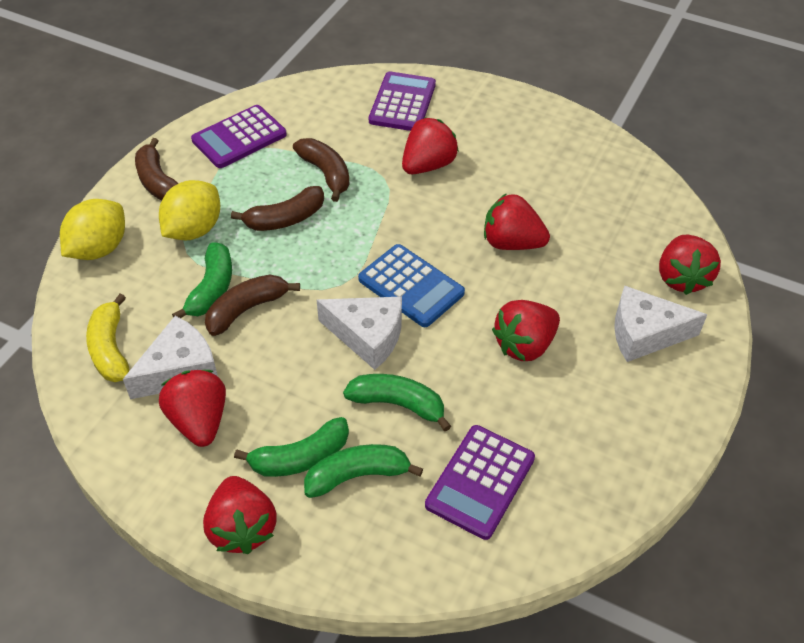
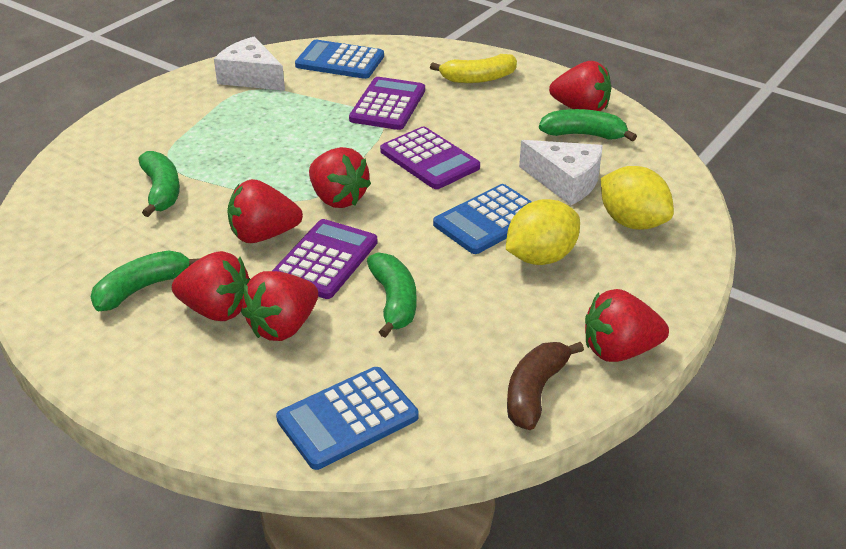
blue calculator: [358,244,465,327] = 1 -> [276,367,419,470] [295,40,384,79] [433,184,532,254] = 3
brown banana: [135,138,179,200] [205,275,300,336] [231,186,324,231] [293,138,350,202] = 4 -> [507,342,584,430] = 1
white cheese: [123,316,218,399] [317,297,402,370] [614,286,707,362] = 3 -> [214,37,285,91] [519,140,603,205] = 2

